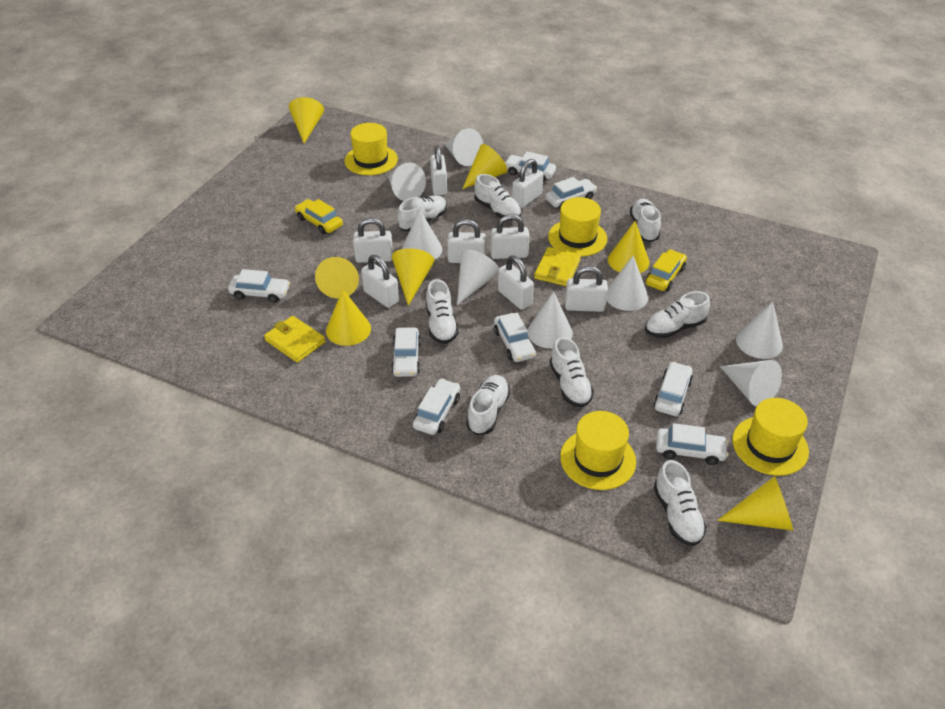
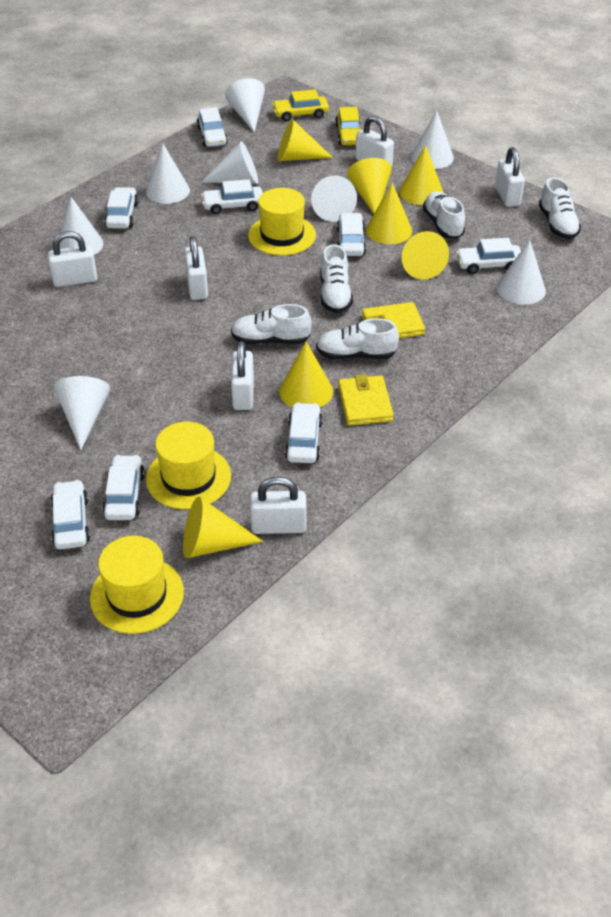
white padlock: [353,218,393,263] [361,255,399,308] [430,145,447,195] [447,219,486,263] [490,214,530,259] [498,256,534,310] [512,159,543,208] [565,266,608,312] = 8 -> [48,231,98,287] [184,236,208,300] [231,341,254,410] [250,476,306,534] [355,116,394,167] [495,147,525,207] = 6
white shoe: [397,195,447,232] [426,279,458,344] [466,375,510,435] [474,174,521,218] [550,337,594,407] [630,199,661,242] [645,291,710,338] [654,460,707,546] = 8 -> [231,304,312,344] [316,318,399,360] [320,244,353,313] [423,191,465,239] [539,177,581,239] = 5
yellow hat: [344,123,398,175] [548,197,607,256] [560,411,636,490] [732,398,809,476] = 4 -> [90,536,184,634] [146,422,231,510] [248,188,316,256] = 3

